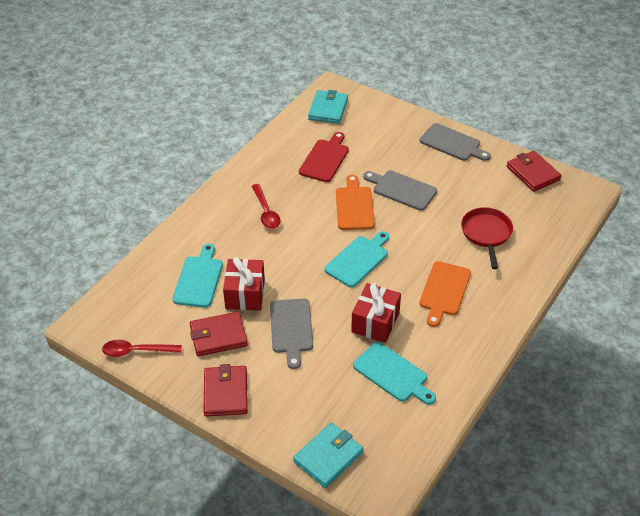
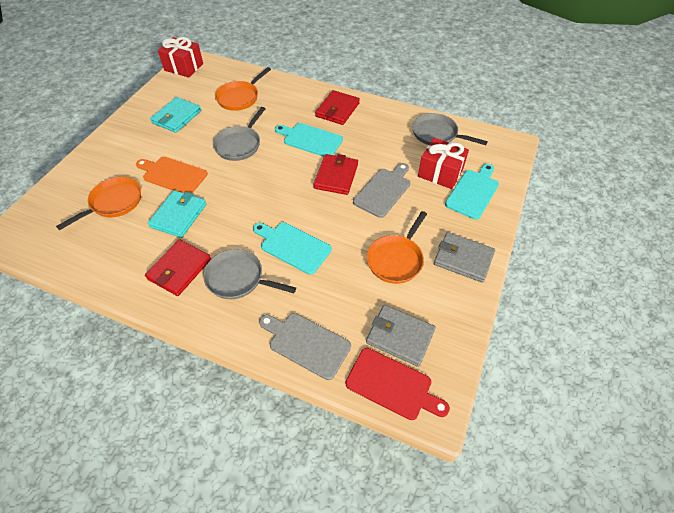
grey cutting board: [270,299,313,369] [363,170,437,211] [419,123,491,161] = 3 -> [259,313,351,380] [353,163,410,218] = 2
grey pan: none = 0 -> [203,249,296,299] [213,107,265,161] [412,113,488,145] = 3
grey wallet: none = 0 -> [366,305,436,367] [434,232,495,283] = 2
orange cutting board: [336,175,375,230] [419,261,471,327] = 2 -> [136,157,208,193] = 1
orange pan: none = 0 -> [56,177,141,230] [215,67,271,111] [367,211,427,284] = 3
red pan: [461,207,513,269] = 1 -> none = 0
red spoon: [102,340,182,357] [252,184,281,229] = 2 -> none = 0

